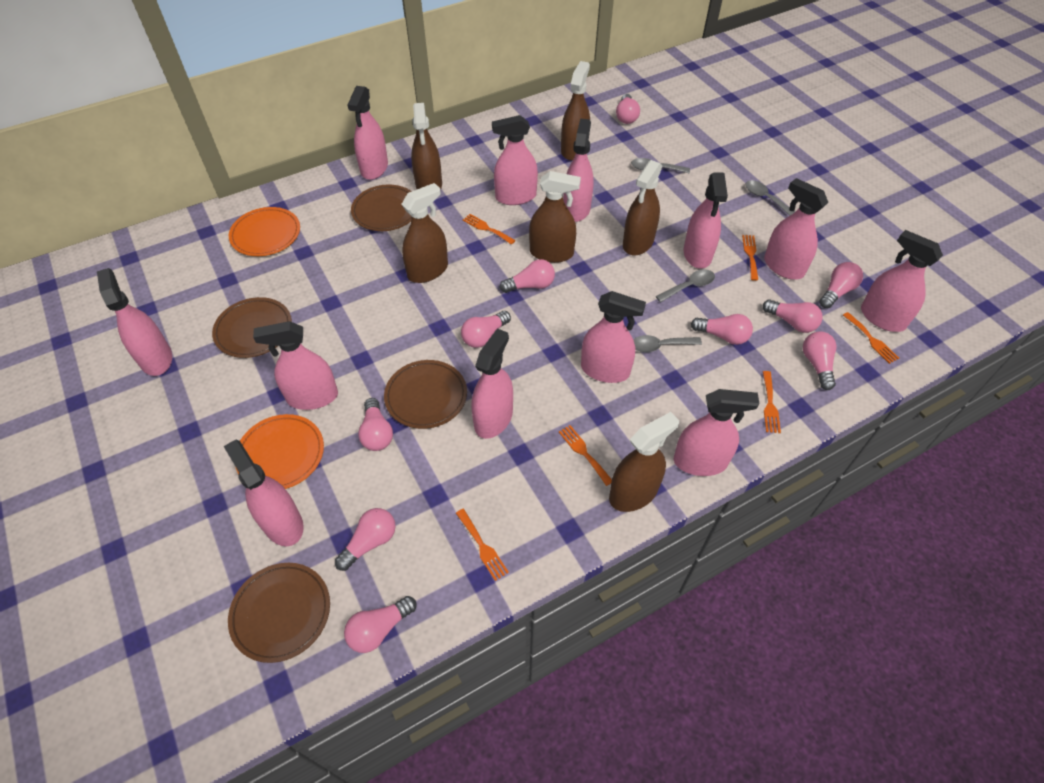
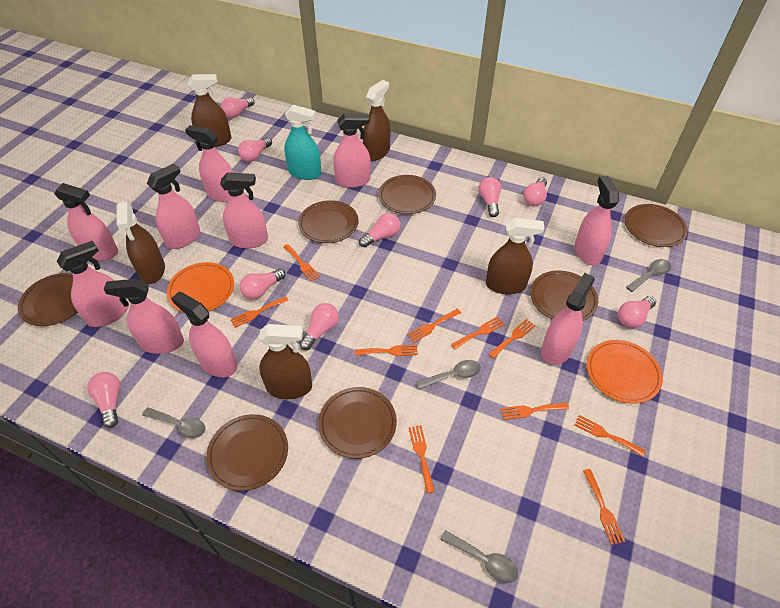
brown plate: [212,297,292,358] [228,563,330,663] [351,185,412,231] [384,360,467,429] = 4 -> [18,273,78,326] [206,414,288,491] [298,200,359,243] [318,387,397,459] [379,175,436,214] [530,270,598,321] [625,204,688,247] = 7
brown spray bottle: [401,183,448,283] [411,103,442,190] [529,171,581,263] [561,61,590,160] [609,412,679,512] [623,160,662,255] = 6 -> [116,202,165,284] [188,74,231,147] [259,324,312,399] [363,80,390,161] [486,218,544,295] = 5
orange fork: [456,509,509,581] [463,214,516,245] [559,425,612,486] [742,235,758,281] [763,371,781,433] [843,312,899,364] = 6 -> [230,296,289,328] [283,244,320,281] [355,345,418,356] [407,309,461,342] [409,425,435,493] [451,316,505,350] [489,319,536,359] [501,402,569,420] [574,415,645,457] [583,469,625,545] = 10
pink light bulb: [335,508,396,571] [344,596,417,653] [358,398,393,451] [461,311,511,348] [500,259,555,293] [616,94,640,124] [691,314,753,345] [763,299,823,333] [803,331,836,390] [819,262,863,308] = 10 -> [87,372,120,428] [221,97,254,118] [238,137,272,162] [240,269,286,300] [299,303,339,350] [359,213,400,248] [478,177,501,217] [523,178,547,206] [618,296,656,328] = 9
pink spray bottle: [97,268,172,376] [223,440,304,546] [253,321,338,410] [348,86,388,180] [471,329,513,439] [492,115,538,205] [563,118,594,222] [581,291,646,383] [674,389,759,476] [684,172,728,269] [764,178,828,280] [861,230,943,332] = 12 -> [54,183,118,261] [57,241,129,327] [104,279,184,354] [147,163,200,249] [171,292,237,377] [185,125,234,202] [220,172,268,248] [333,113,371,188] [541,273,595,365] [575,176,619,265] = 10
turquoise spray bottle: none = 0 -> [284,105,321,180] = 1

